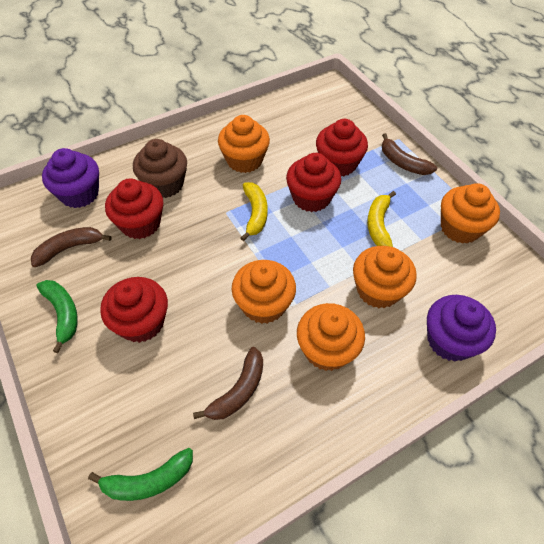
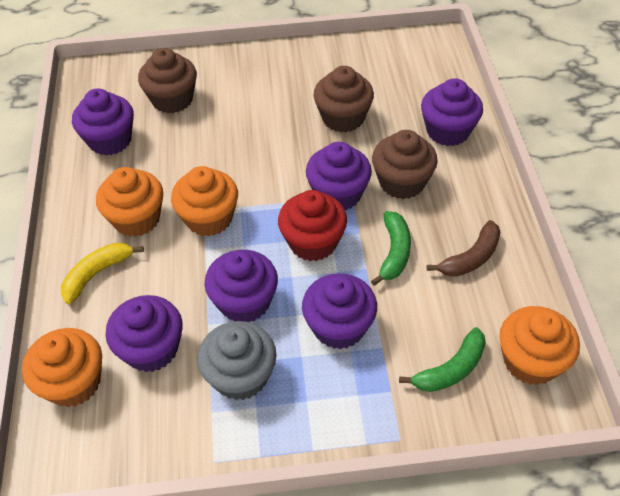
brown banana: [31,227,112,267] [193,347,263,420] [382,133,437,175] = 3 -> [427,220,501,277] = 1
brown cupcake: [133,139,187,198] = 1 -> [138,48,197,113] [313,66,374,132] [372,130,438,199] = 3
grey cupcake: none = 0 -> [198,321,276,400] = 1
orange cupcake: [218,115,270,173] [232,260,296,324] [297,303,365,371] [353,246,417,308] [441,183,500,244] = 5 -> [22,328,102,407] [96,167,163,237] [171,166,238,237] [499,306,580,385] = 4
purple cupcake: [42,148,99,208] [427,295,496,361] = 2 -> [72,88,134,156] [106,295,183,372] [204,250,278,322] [302,273,377,349] [306,142,372,210] [421,78,483,146] = 6
red cupcake: [100,277,168,343] [105,179,164,239] [286,153,341,212] [316,119,368,177] = 4 -> [278,190,347,261] = 1
yellow banana: [240,182,268,241] [367,191,396,247] = 2 -> [61,243,144,304] = 1

